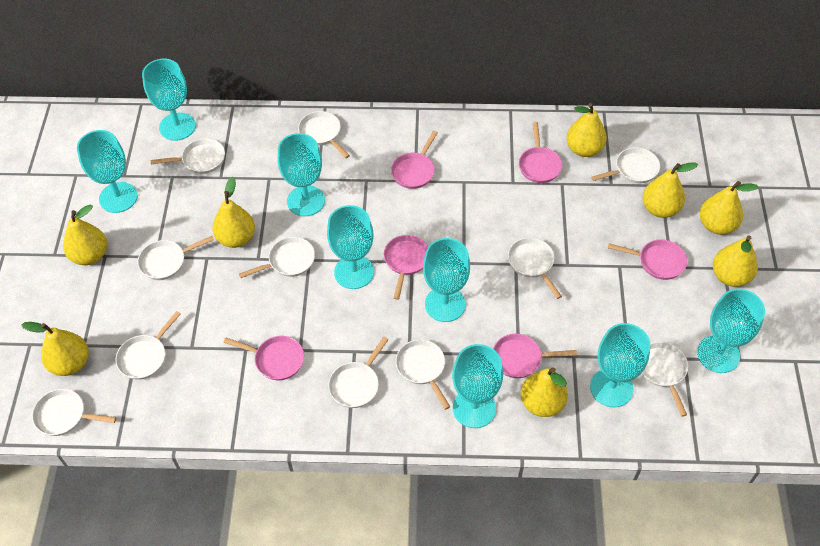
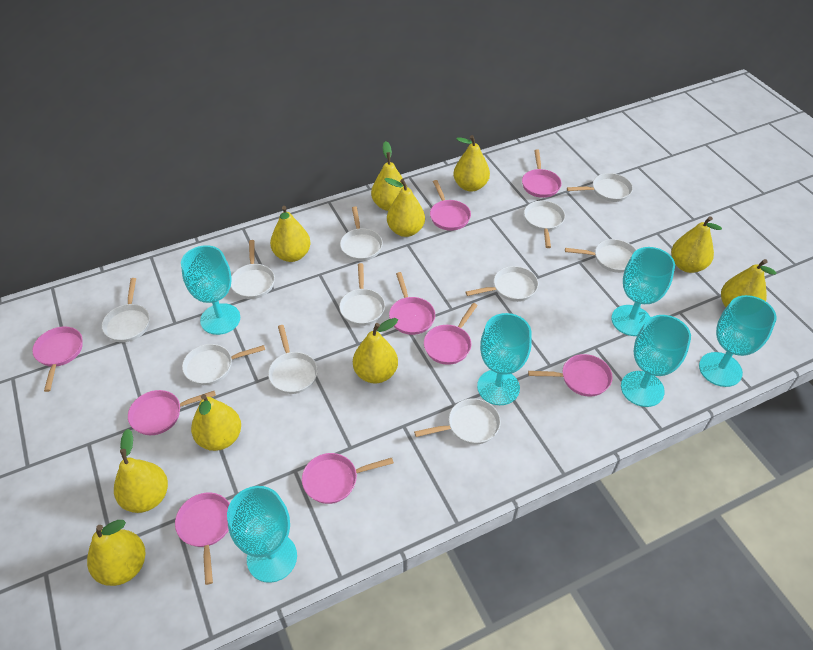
pink pan: [223,336,304,380] [384,235,428,300] [391,131,438,189] [493,334,577,378] [519,122,562,183] [608,239,687,280] = 6 -> [32,327,83,392] [128,390,216,435] [175,493,230,585] [302,453,394,504] [389,272,435,335] [424,303,478,365] [430,180,471,231] [522,149,562,198] [528,354,613,397] = 9
turquoise goblet: [77,130,138,213] [142,59,196,141] [278,133,325,216] [327,205,374,289] [423,238,470,322] [452,344,503,428] [590,323,650,407] [697,289,765,373] = 8 -> [181,245,240,335] [227,486,297,583] [477,313,532,405] [611,247,675,336] [621,315,691,407] [699,295,777,387] = 6
yellow pear: [22,322,89,376] [63,205,107,265] [212,177,255,248] [521,367,568,417] [566,103,607,157] [643,162,698,218] [700,181,759,235] [713,235,758,287] = 8 -> [87,520,145,586] [114,429,168,513] [191,394,241,451] [270,206,310,262] [353,318,398,384] [371,141,407,211] [384,178,425,237] [453,135,490,192] [671,216,722,273] [721,259,776,307] = 10

